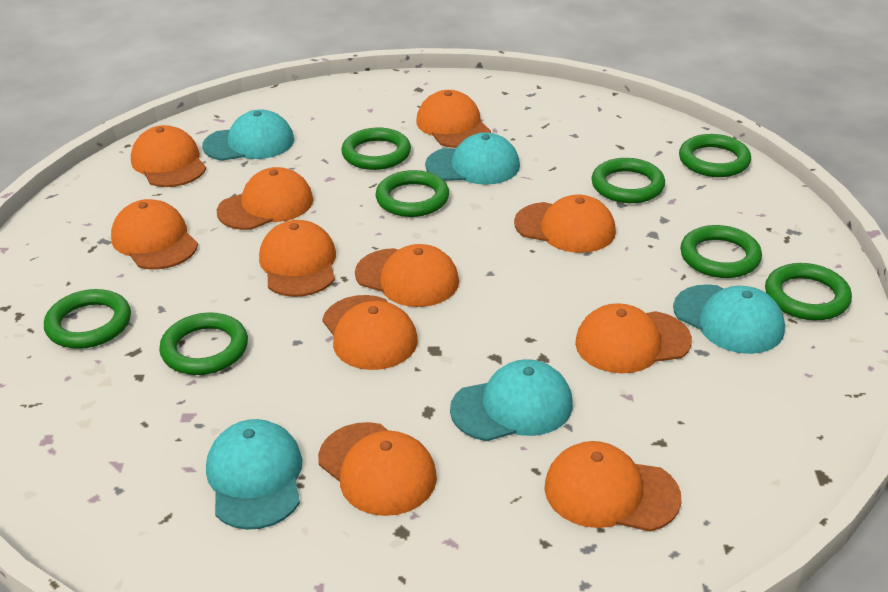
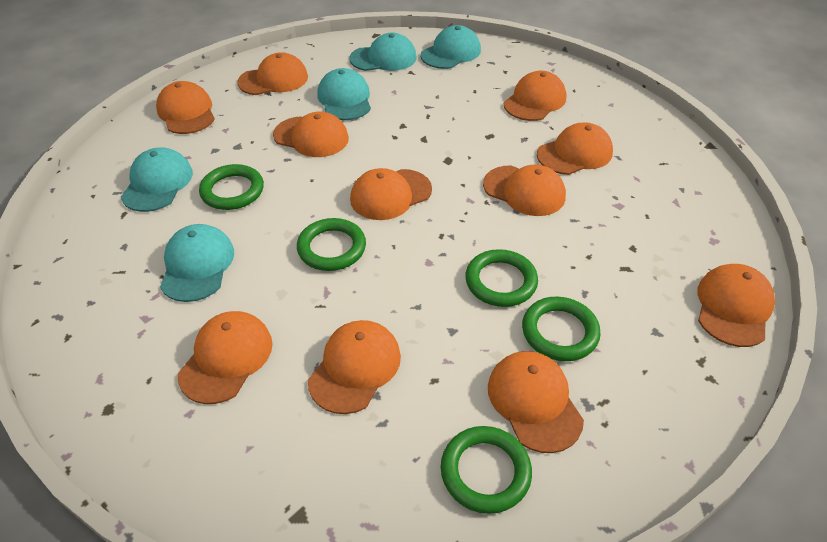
green ring: [44,289,131,349] [159,312,248,375] [341,128,411,170] [376,170,449,217] [591,158,665,203] [679,134,751,177] [680,225,762,278] [765,263,852,320] = 8 -> [199,164,264,210] [297,218,366,271] [441,426,532,514] [465,249,538,307] [522,296,601,361] = 5

